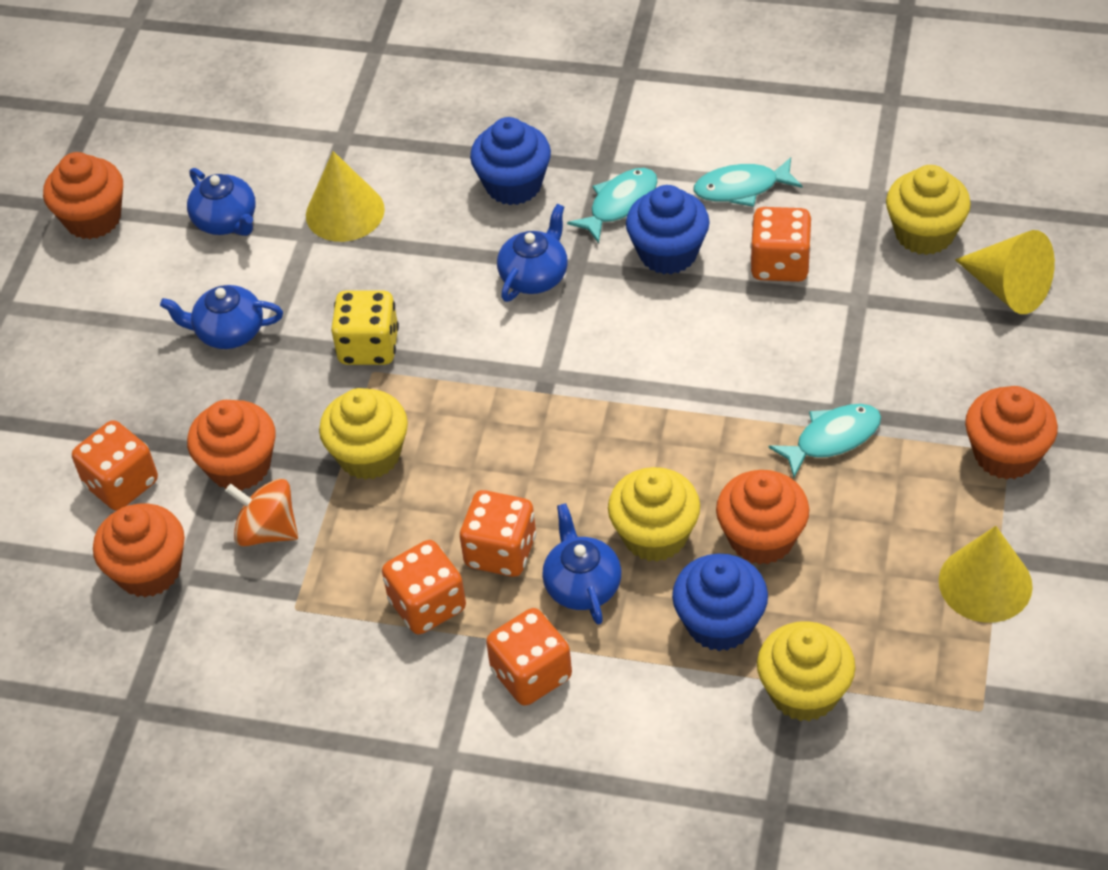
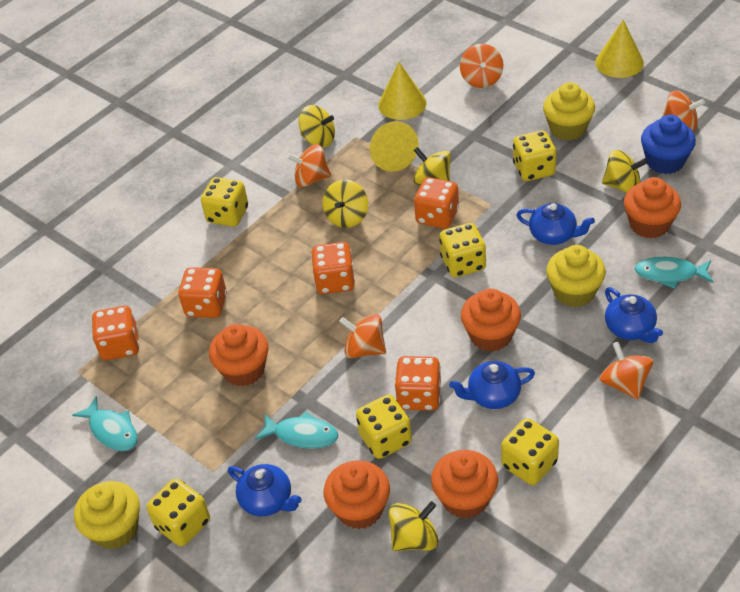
blue cupcake: [470,117,551,205] [626,185,710,274] [672,554,768,651] = 3 -> [641,115,696,174] = 1
orange spinning top: [225,479,298,547] = 1 -> [287,144,331,187] [339,314,386,358] [460,44,503,88] [600,342,653,400] [662,90,705,132] = 5
yellow cupcake: [319,388,408,480] [608,467,700,562] [757,621,856,721] [886,165,971,255] = 4 -> [74,481,140,549] [543,82,595,140] [546,245,606,307] = 3
yellow dice: [331,290,399,365] = 1 -> [147,479,210,547] [201,177,248,227] [356,395,412,459] [439,223,486,278] [501,418,559,485] [513,131,557,181] = 6
yellow spinning top: none = 0 -> [299,105,335,148] [322,180,368,228] [389,501,438,551] [413,147,451,185] [602,150,647,193] = 5

